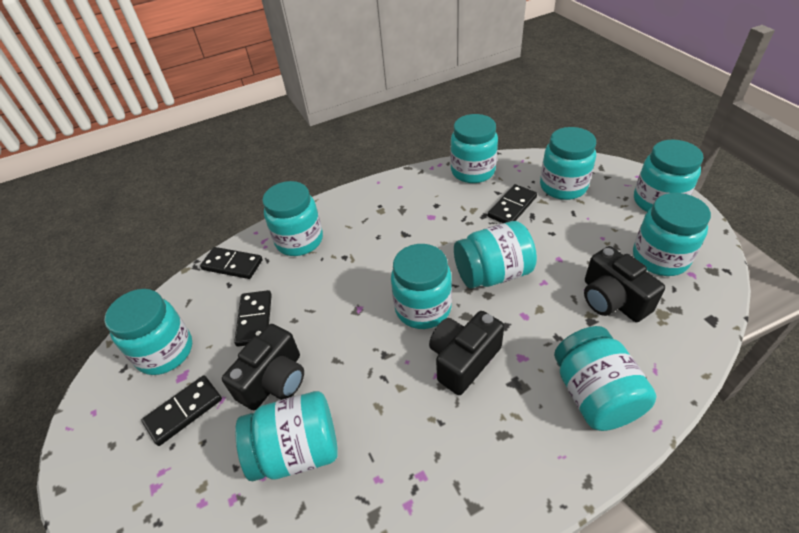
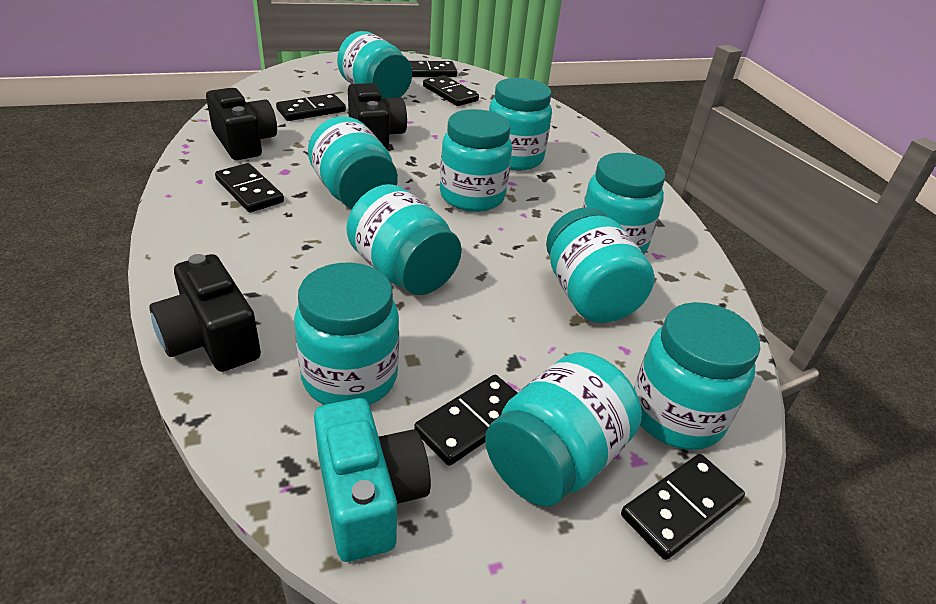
black domino: [141,375,222,446] [200,247,263,279] [234,290,272,347] [488,184,537,223] = 4 -> [215,163,284,212] [276,94,346,121] [409,61,457,77] [414,375,517,466] [423,75,479,106] [621,454,745,560] = 6
turquoise camera: none = 0 -> [314,398,431,562] = 1

